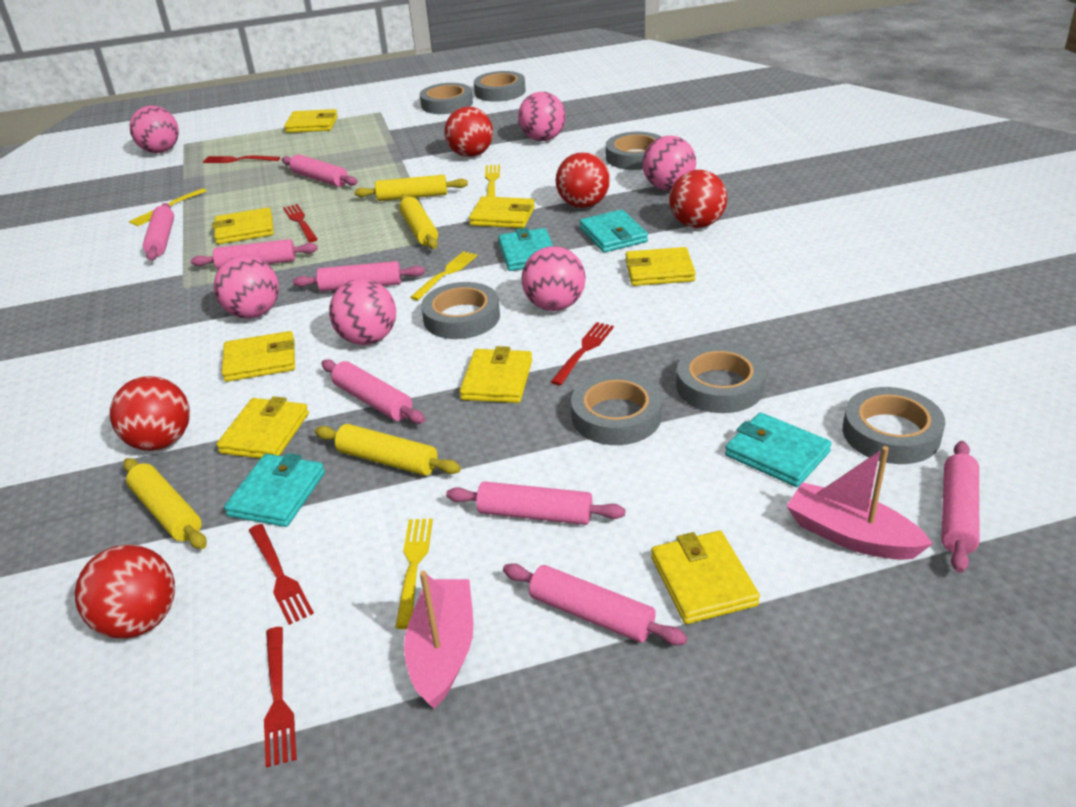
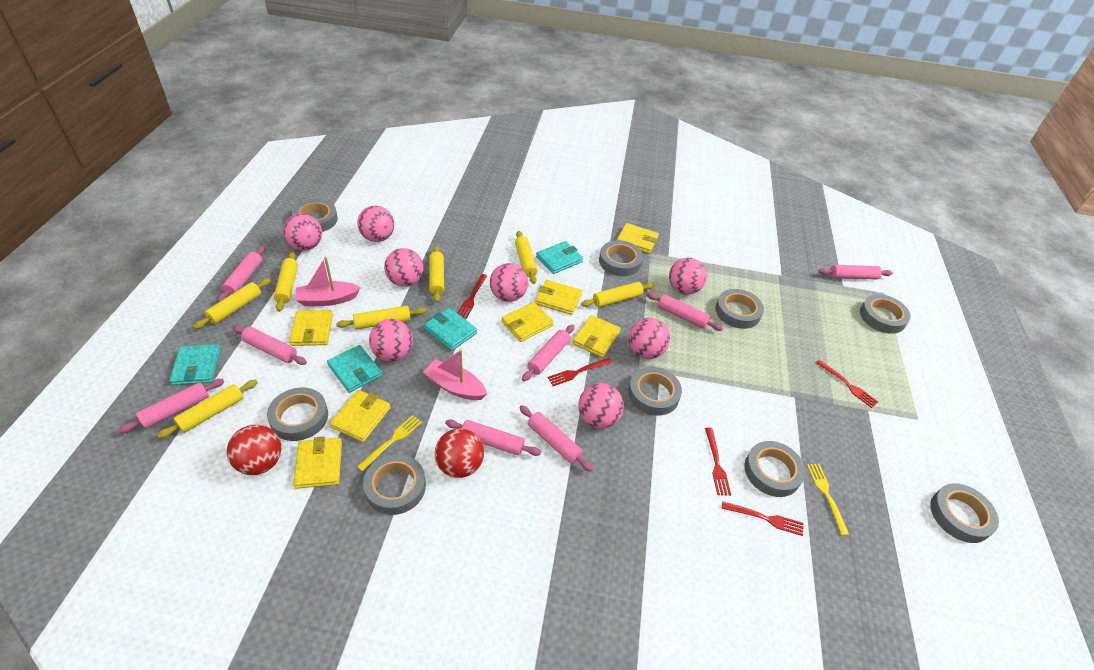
grey tape: [420,83,473,114] [421,282,500,339] [474,71,526,102] [571,373,662,445] [606,132,661,170] [676,344,766,413] [843,387,945,464] = 7 -> [267,387,328,441] [292,199,338,232] [363,454,426,515] [599,240,643,276] [628,367,682,416] [715,289,764,329] [745,441,805,497] [860,294,911,334] [930,483,999,543] = 9
pink ball: [130,106,179,153] [214,255,279,318] [329,279,396,345] [518,92,566,141] [522,246,586,311] [642,136,696,190] = 6 -> [283,214,322,251] [357,206,394,242] [369,319,413,361] [384,248,424,287] [490,263,528,302] [578,383,624,428] [629,318,670,359] [669,258,707,295] = 8
red ball: [75,544,175,638] [110,376,190,451] [444,107,493,157] [556,152,610,208] [669,170,727,228] = 5 -> [227,425,281,475] [435,428,484,478] = 2
yellow fork: [129,188,207,226] [395,519,433,629] [410,251,477,300] [485,165,500,197] = 4 -> [357,415,422,472] [807,464,849,536] = 2
yellow rolling pin: [123,458,207,549] [315,424,461,476] [354,175,468,201] [399,195,438,249] = 4 -> [157,380,258,439] [193,278,271,329] [274,252,298,312] [336,306,426,330] [429,245,444,303] [515,231,538,284] [581,282,654,307] = 7
yellow wallet: [212,207,274,244] [216,396,309,459] [222,331,295,382] [284,109,338,133] [460,346,532,403] [469,196,535,228] [625,247,696,286] [651,531,760,624] = 8 -> [289,310,333,346] [293,437,342,489] [330,390,391,442] [502,302,554,342] [535,280,582,315] [573,315,621,358] [617,223,659,253] = 7

